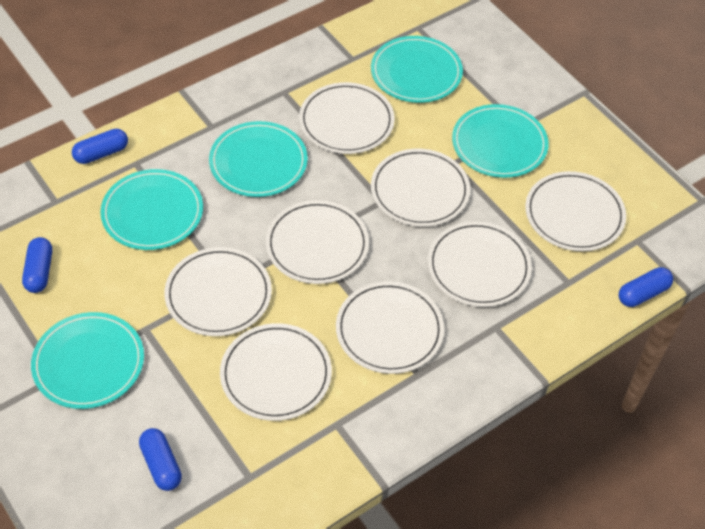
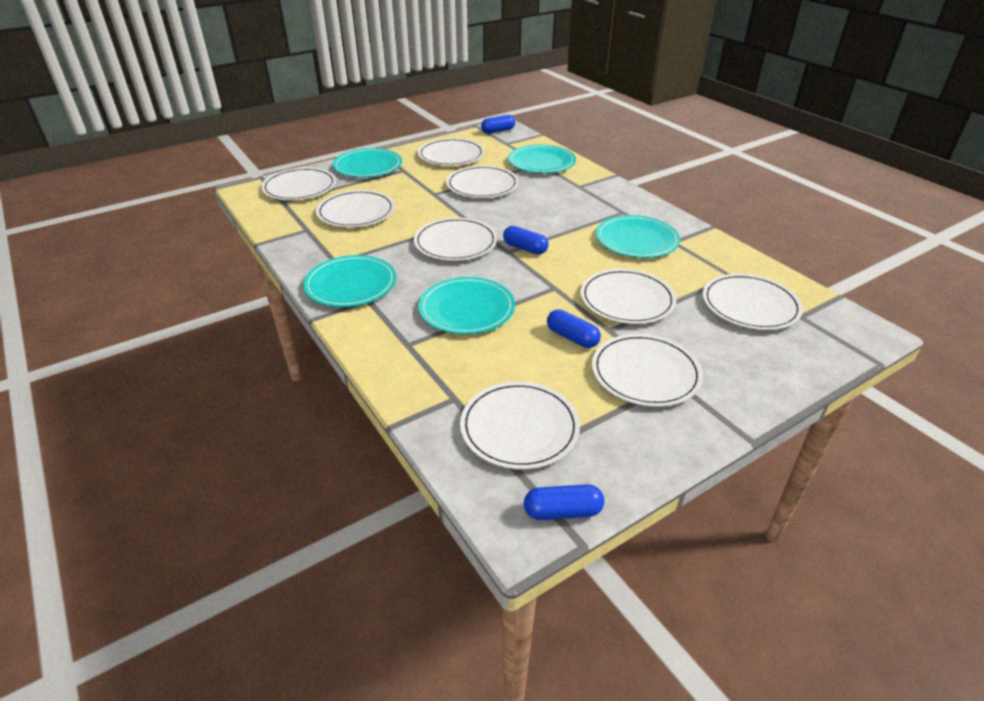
white plate: [164,247,272,336] [220,323,332,421] [266,200,369,284] [299,82,395,154] [336,281,444,374] [371,149,470,227] [428,221,532,307] [525,171,626,251] = 8 -> [261,167,336,200] [316,190,395,227] [414,218,497,261] [418,138,485,166] [446,166,519,198] [460,382,580,470] [580,269,677,324] [592,334,703,407] [702,274,803,330] = 9

